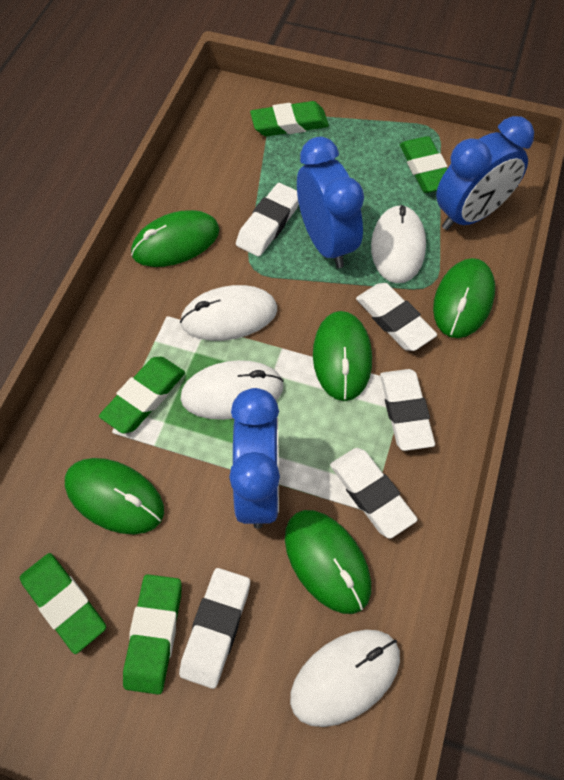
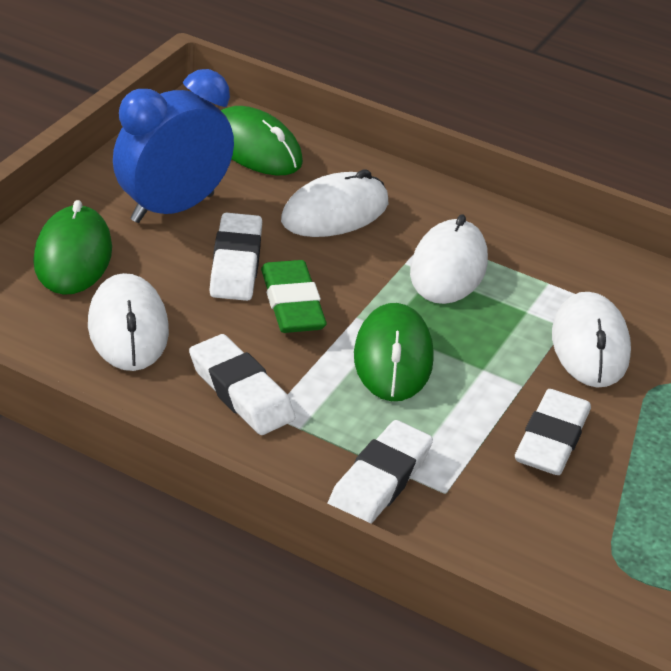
blue clock: [229,388,280,528] [297,137,364,268] [436,116,534,230] = 3 -> [113,69,234,223] = 1
green eraser: [20,553,106,654] [99,357,185,434] [123,574,182,695] [250,101,329,136] [400,136,448,193] = 5 -> [261,260,327,333] = 1
green mouse: [65,458,164,534] [131,210,219,267] [285,510,371,614] [313,311,372,401] [433,258,495,338] = 5 -> [33,200,112,295] [221,106,303,175] [354,303,434,401] = 3
white eraser: [179,568,250,689] [236,183,299,257] [330,448,417,539] [356,283,437,351] [380,369,435,451] = 5 -> [189,334,295,435] [210,213,262,301] [327,420,433,524] [515,389,591,475] = 4

